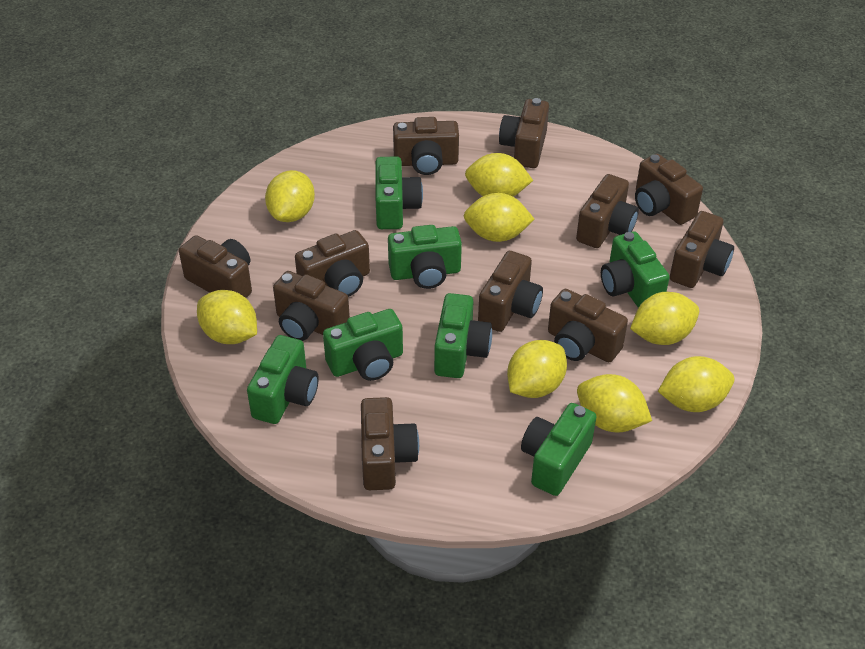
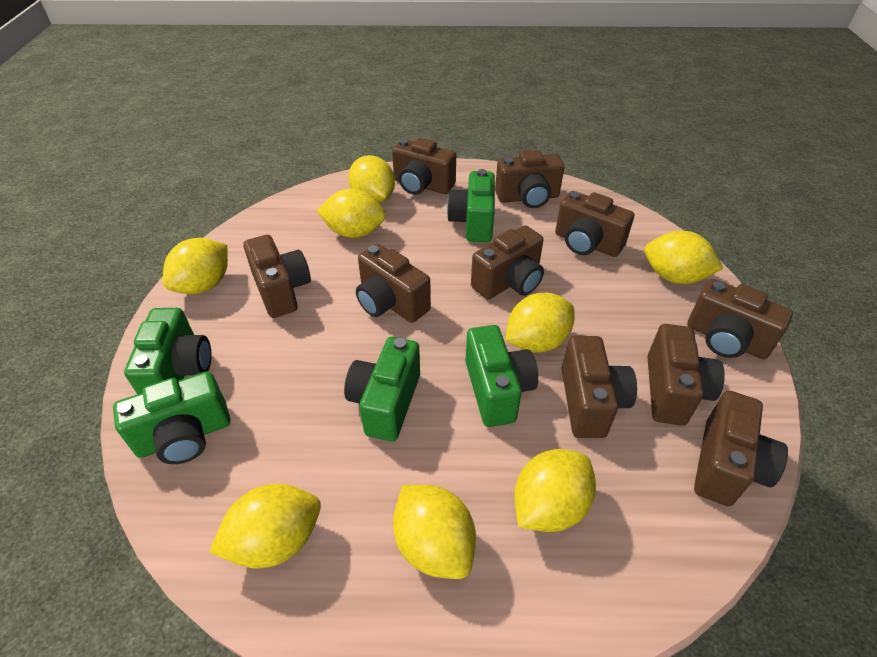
brown camera: [179,235,252,298] [273,271,350,341] [295,230,370,297] [361,397,419,490] [393,117,459,175] [478,251,543,332] [499,98,549,168] [548,289,628,362] [576,174,639,248] [635,154,703,225] [670,211,734,288] = 11 -> [243,235,311,318] [356,244,431,323] [392,138,456,195] [471,225,544,299] [495,150,564,208] [555,191,634,257] [561,336,637,438] [647,324,725,426] [687,279,793,359] [694,391,788,506] = 10
green camera: [247,335,319,424] [323,309,403,381] [375,157,423,229] [388,225,462,289] [434,293,492,378] [521,403,596,496] [601,231,670,308] = 7 -> [113,371,230,464] [124,308,212,394] [344,337,420,442] [447,169,495,242] [465,325,538,427] = 5

